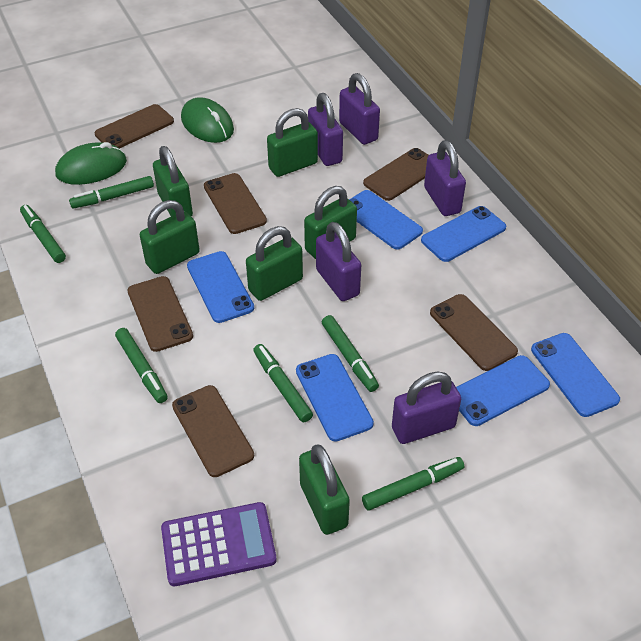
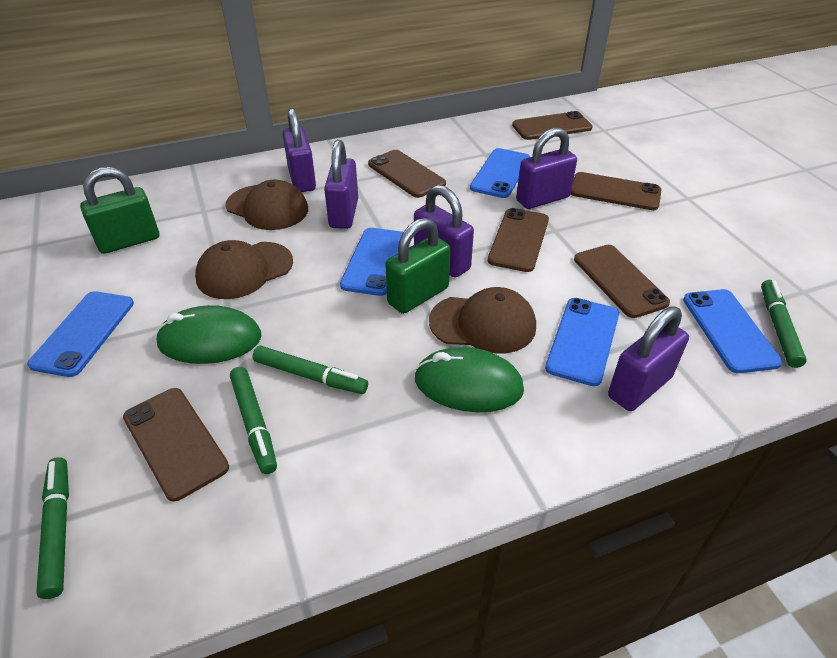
blue phone: [187,251,254,323] [296,354,374,442] [349,190,423,250] [421,206,506,262] [456,355,550,426] [531,333,620,417] = 6 -> [27,291,134,377] [340,228,403,296] [470,148,530,198] [545,298,619,386] [683,289,782,373] = 5
brown cap: none = 0 -> [195,240,293,299] [226,180,308,230] [429,287,536,354] = 3
green marker: [20,205,66,263] [69,176,154,209] [115,328,168,403] [253,344,313,422] [322,315,379,392] [362,457,464,510] = 6 -> [36,457,69,599] [230,367,277,474] [252,346,368,394] [761,280,807,368] = 4
green padlock: [140,200,200,274] [153,146,193,217] [246,226,303,301] [267,108,318,177] [299,444,350,535] [304,186,357,259] = 6 -> [80,167,159,254] [385,218,451,314] = 2
purple calculator: [161,502,276,586] = 1 -> none = 0

